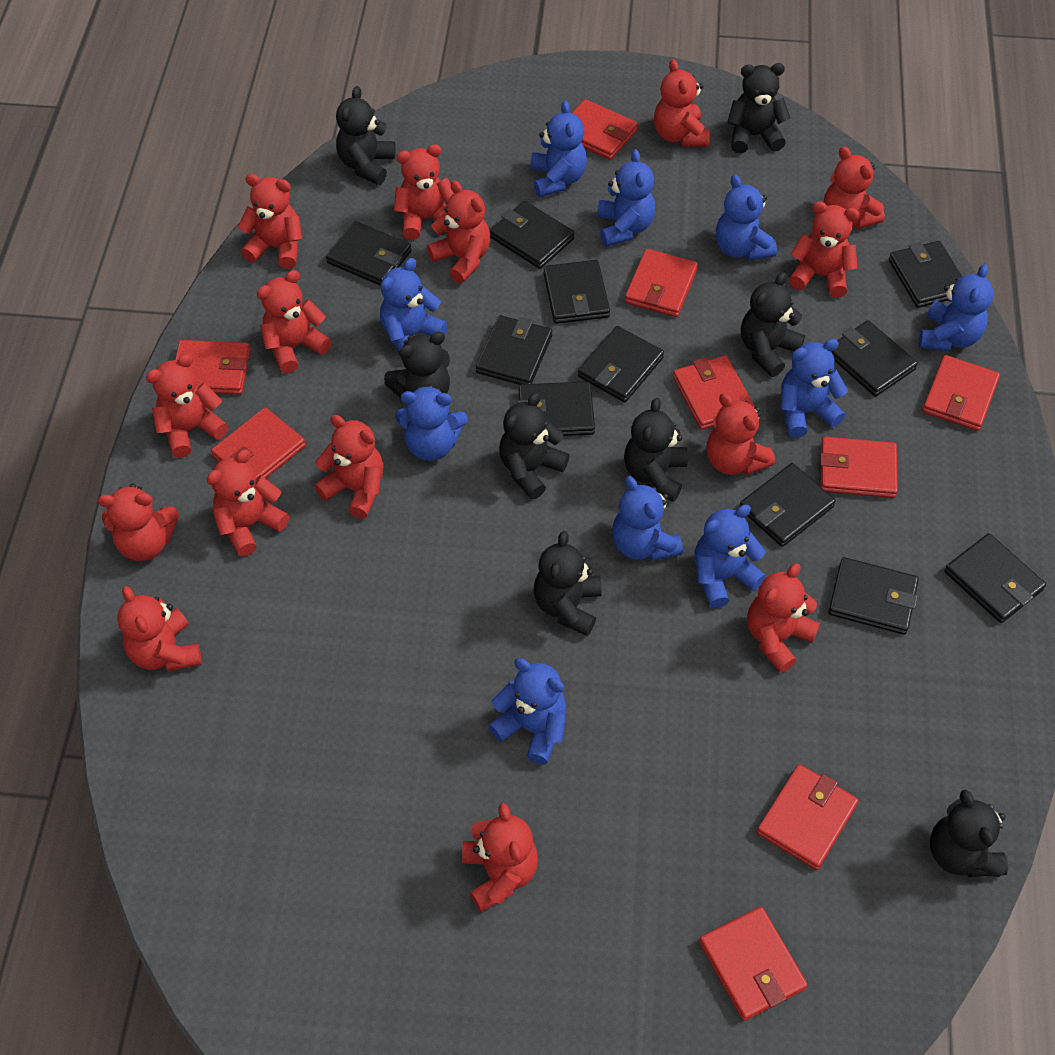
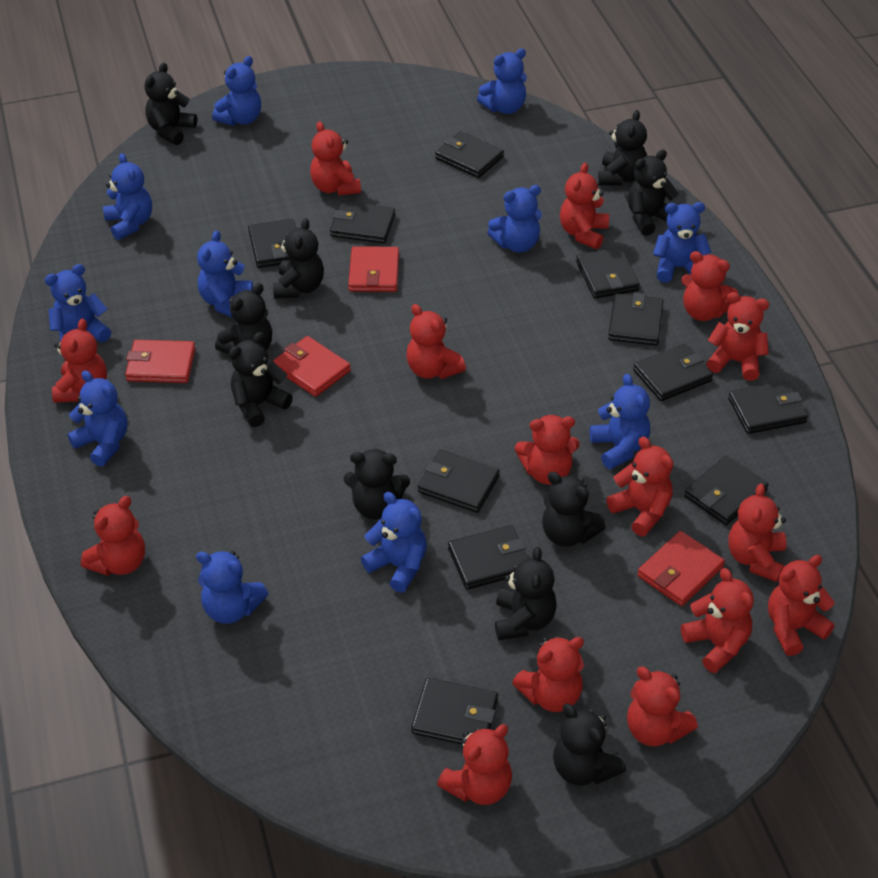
black teddy bear: [336,86,396,185] [384,332,450,398] [499,392,570,499] [534,531,602,636] [624,398,688,502] [727,63,791,153] [741,272,805,377] [930,790,1008,877] = 8 -> [144,63,197,145] [215,283,272,354] [229,332,293,427] [273,218,324,298] [344,449,410,520] [495,547,557,640] [542,472,606,547] [553,704,626,786] [598,110,647,185] [628,150,679,236] = 10
blue teddy bear: [380,258,448,351] [395,385,468,461] [488,658,566,764] [531,101,587,197] [597,149,655,247] [612,476,683,561] [694,504,766,608] [716,175,777,261] [781,339,848,438] [919,264,994,351] = 10 -> [45,264,111,342] [68,371,127,467] [103,153,152,240] [196,551,268,624] [197,230,253,318] [212,56,261,126] [361,492,427,593] [477,48,527,114] [487,185,542,253] [590,374,650,469] [653,202,711,283] = 11
red wallet: [175,340,250,395] [211,408,306,478] [572,99,638,160] [625,249,698,317] [673,355,755,430] [699,907,808,1021] [757,764,859,870] [820,436,898,498] [922,355,1000,431] = 9 -> [125,340,195,383] [273,336,351,397] [348,246,399,292] [637,531,725,606] = 4

